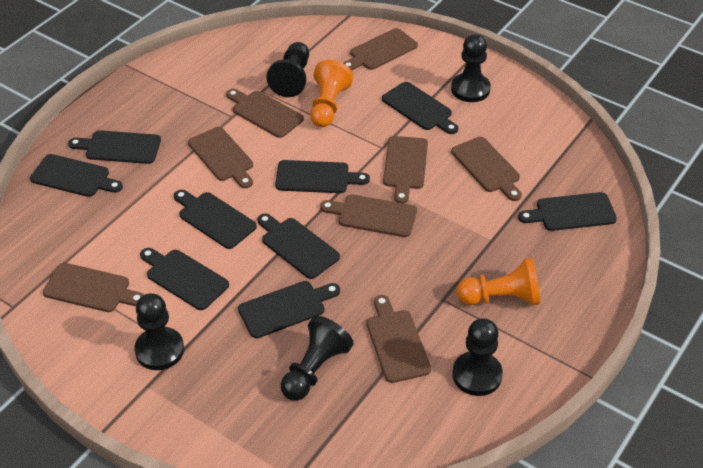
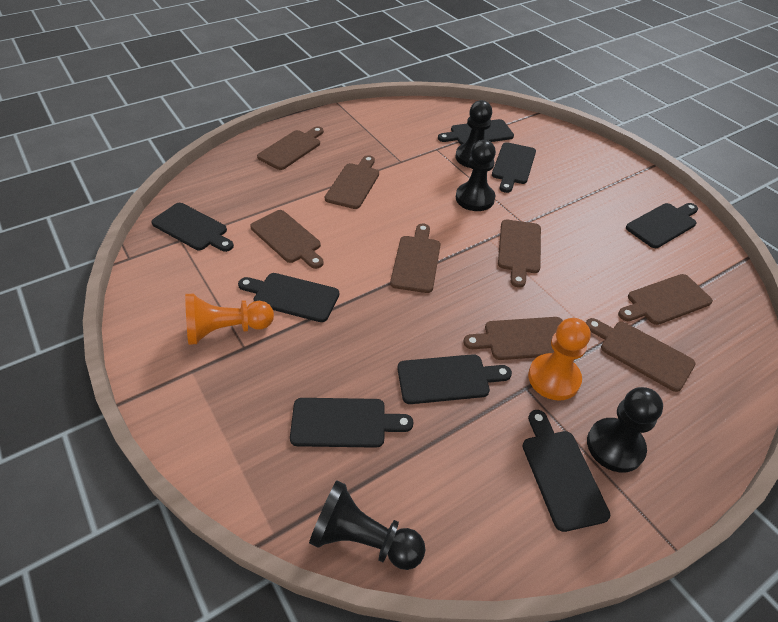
black cutting board: [30,154,123,197] [68,130,161,164] [140,248,229,310] [174,190,257,249] [238,281,340,338] [257,213,340,279] [275,160,370,193] [382,82,458,134] [518,192,617,231] = 9 -> [151,203,234,252] [238,273,339,322] [290,398,413,448] [397,354,512,404] [438,119,514,145] [492,142,536,193] [523,410,610,532] [626,203,698,248] = 8
black pawn: [134,293,184,370] [267,42,309,97] [281,316,354,401] [451,34,491,102] [452,318,503,396] = 5 -> [309,480,426,570] [456,100,492,168] [456,140,496,211] [587,387,663,472] = 4

